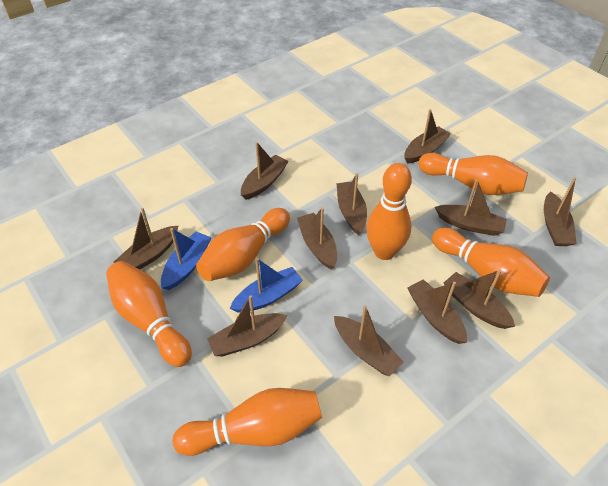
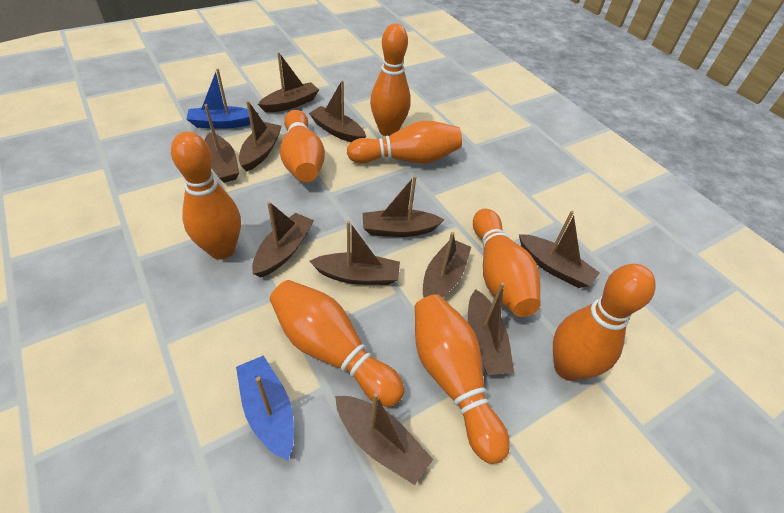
orange bowling pin: [106,261,192,367] [173,388,322,456] [196,208,290,281] [366,163,412,260] [418,153,528,195] [432,227,550,297] = 6 -> [171,132,241,260] [270,280,404,407] [280,110,325,182] [347,120,462,164] [370,23,411,136] [415,294,510,464] [473,209,540,317] [553,264,656,381] = 8

